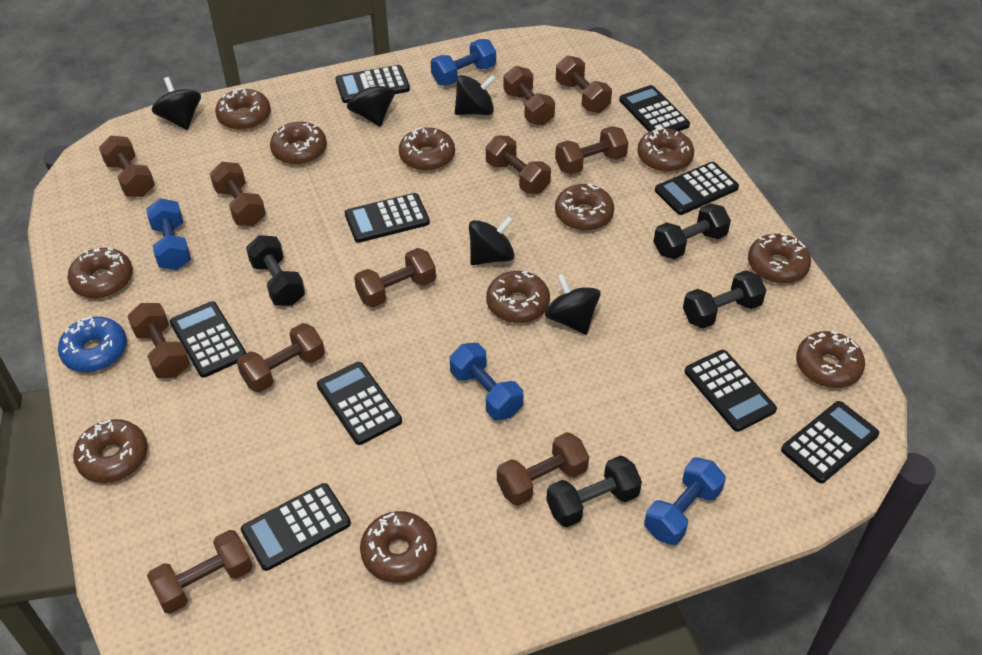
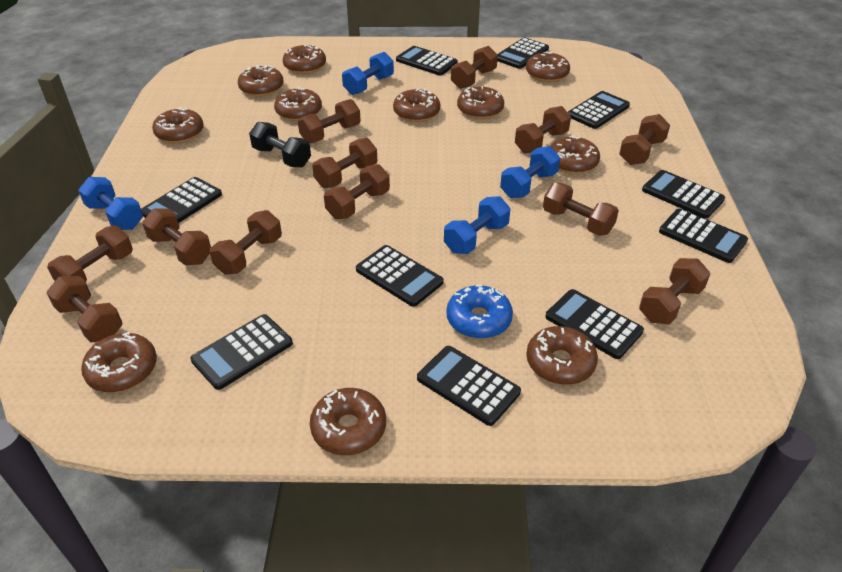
black calculator: [170,301,246,378] [241,483,351,571] [317,362,402,445] [335,65,410,103] [345,193,430,243] [619,85,690,132] [655,162,739,215] [685,350,777,432] [781,401,879,483] = 9 -> [141,177,222,223] [190,314,293,390] [356,245,443,307] [396,46,458,76] [417,346,521,426] [497,37,549,69] [545,289,644,359] [568,91,630,129] [642,170,725,219] [659,209,748,263] = 10
black dumbbell: [246,235,305,306] [546,456,642,527] [653,203,731,259] [683,270,767,329] = 4 -> [249,122,311,167] = 1
black spinning top: [152,77,201,130] [347,73,395,127] [455,75,496,115] [469,216,515,265] [545,274,601,335] = 5 -> none = 0
brown dumbbell: [99,136,155,197] [127,303,190,378] [147,530,253,614] [210,162,266,226] [237,323,325,393] [354,248,436,308] [486,135,551,194] [497,432,589,506] [503,66,555,126] [555,126,628,174] [556,56,612,113] = 11 -> [46,275,123,342] [47,225,133,282] [142,209,211,266] [210,210,282,275] [298,99,361,143] [312,138,377,188] [324,164,390,219] [451,46,498,89] [515,106,571,153] [543,183,619,236] [619,114,670,165] [639,258,710,324] = 12

